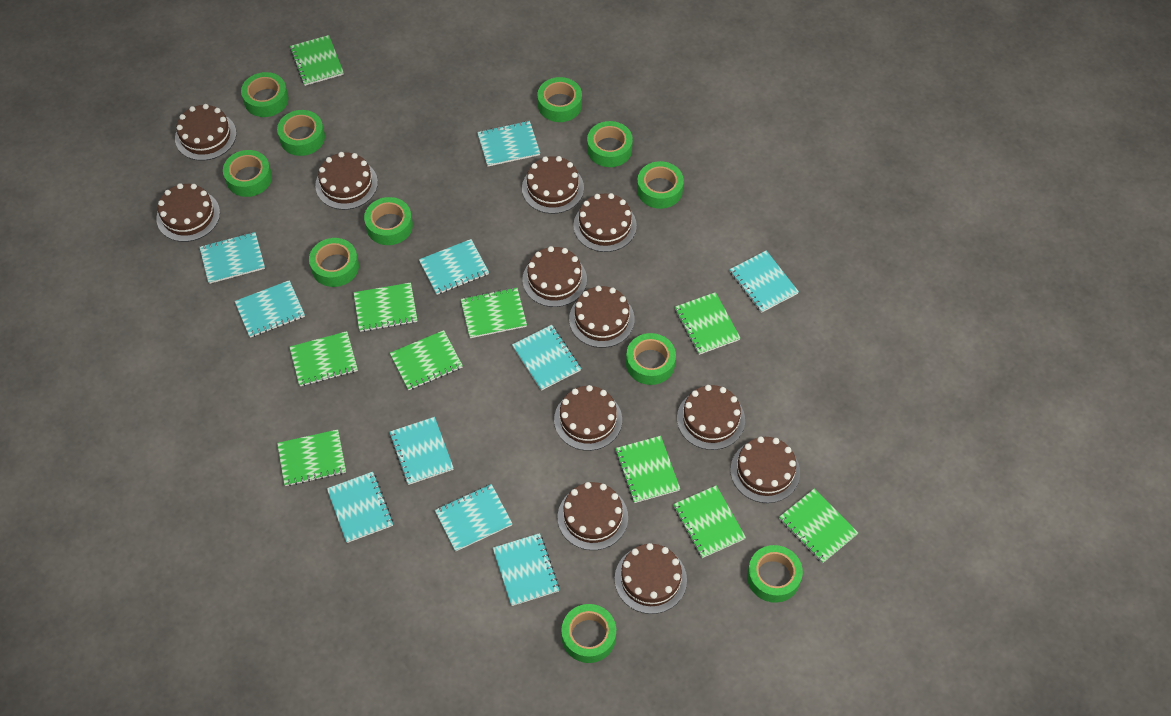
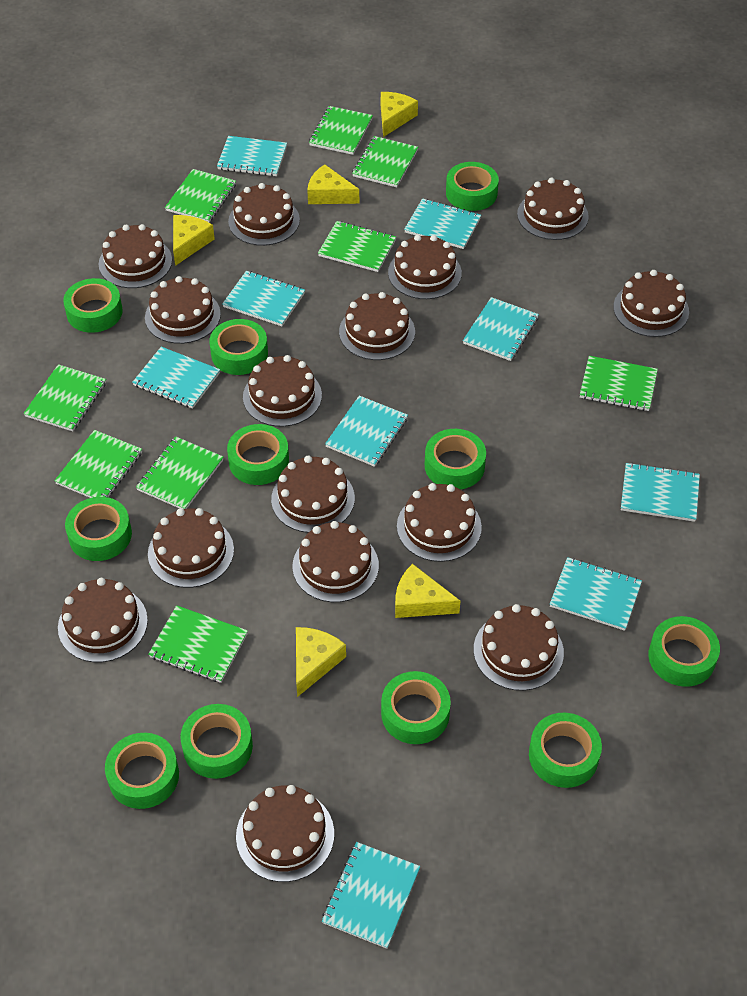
brown cake: [156,183,220,242] [175,104,236,161] [315,152,378,210] [522,156,584,214] [522,246,587,307] [554,385,622,451] [558,482,628,550] [569,286,635,348] [573,193,637,252] [615,543,687,614] [677,385,745,450] [730,437,800,503] = 12 -> [58,578,148,662] [99,224,172,288] [145,276,221,344] [148,508,234,588] [228,183,300,246] [236,785,334,882] [243,355,322,427] [271,456,355,533] [292,521,379,602] [339,292,415,360] [388,235,462,299] [397,483,482,562] [474,604,564,691] [517,178,589,240] [613,270,689,337] = 15
green notebook: [277,429,346,486] [290,35,344,86] [290,331,358,386] [353,283,417,332] [390,330,463,390] [461,287,527,338] [615,436,680,503] [673,485,746,558] [675,292,740,355] [779,489,858,563] = 10 -> [23,364,106,431] [54,430,142,498] [136,437,223,509] [148,605,248,683] [165,169,236,222] [309,106,373,155] [318,221,396,272] [352,136,418,187] [580,356,658,411] = 9
turquoise notebook: [199,232,265,284] [235,280,305,338] [327,472,393,543] [389,417,454,485] [419,239,489,295] [435,484,513,552] [477,121,540,166] [493,533,560,606] [512,325,581,391] [729,250,799,313] = 10 -> [132,347,220,409] [217,136,287,176] [222,271,305,326] [322,842,420,949] [325,395,408,467] [404,198,481,249] [463,297,539,361] [550,557,642,631] [621,462,700,522] = 9
yellow cheese: none = 0 -> [173,215,215,266] [296,627,346,697] [307,164,359,204] [381,92,418,137] [395,564,460,618] = 5

